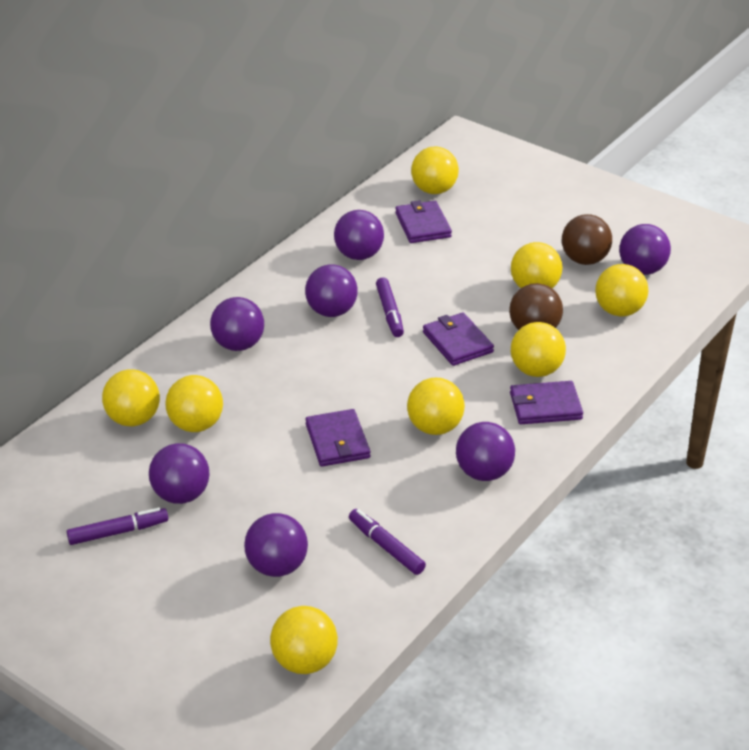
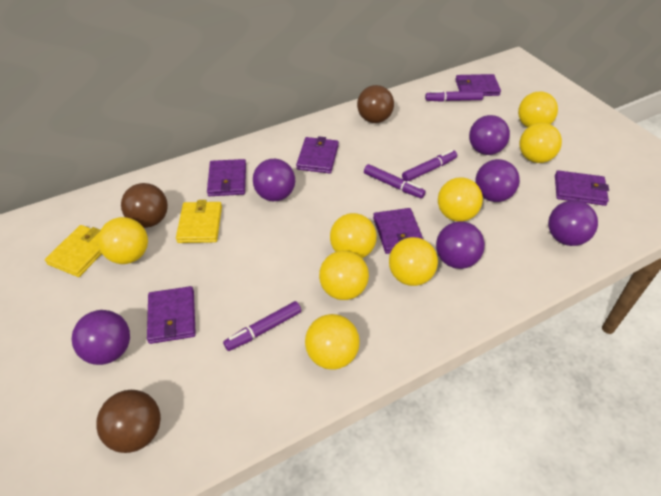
brown ball: [509,283,563,330] [562,214,612,265] = 2 -> [96,390,161,453] [121,183,168,228] [357,85,394,123] = 3
purple ball: [149,443,209,504] [210,297,264,351] [244,513,308,577] [305,264,358,317] [334,210,384,260] [456,422,515,481] [619,224,671,275] = 7 -> [72,310,130,365] [253,159,295,201] [436,221,485,269] [469,115,510,155] [475,159,520,202] [548,200,598,246] = 6
purple marker: [67,507,168,545] [349,509,426,575] [376,277,404,337] = 3 -> [223,301,301,351] [364,164,426,198] [402,150,457,181] [425,91,484,102] = 4
purple wallet: [305,409,370,467] [395,200,452,243] [423,312,494,366] [510,381,583,424] = 4 -> [147,286,196,344] [207,159,246,196] [296,136,339,173] [373,208,423,254] [455,74,501,96] [555,170,609,206] = 6
yellow wallet: none = 0 -> [45,225,102,277] [176,200,222,243] = 2

